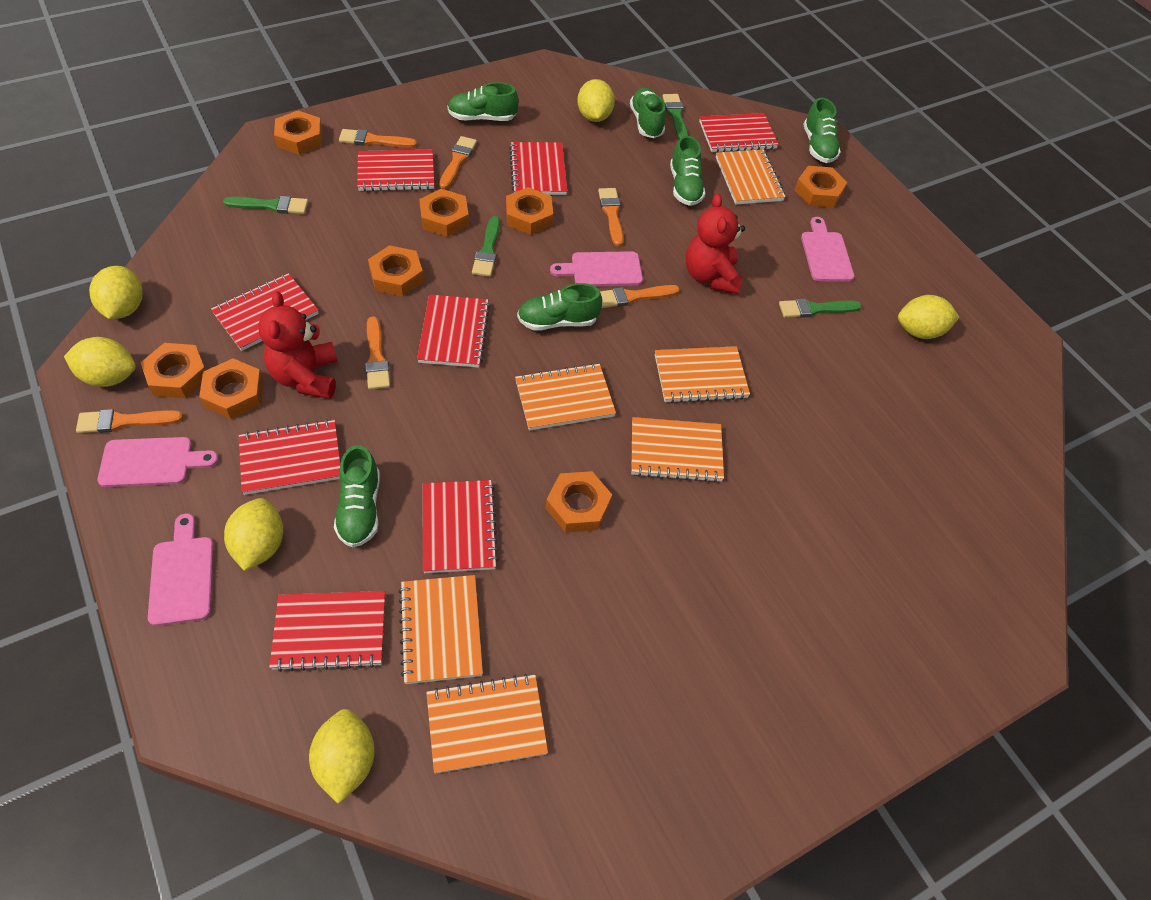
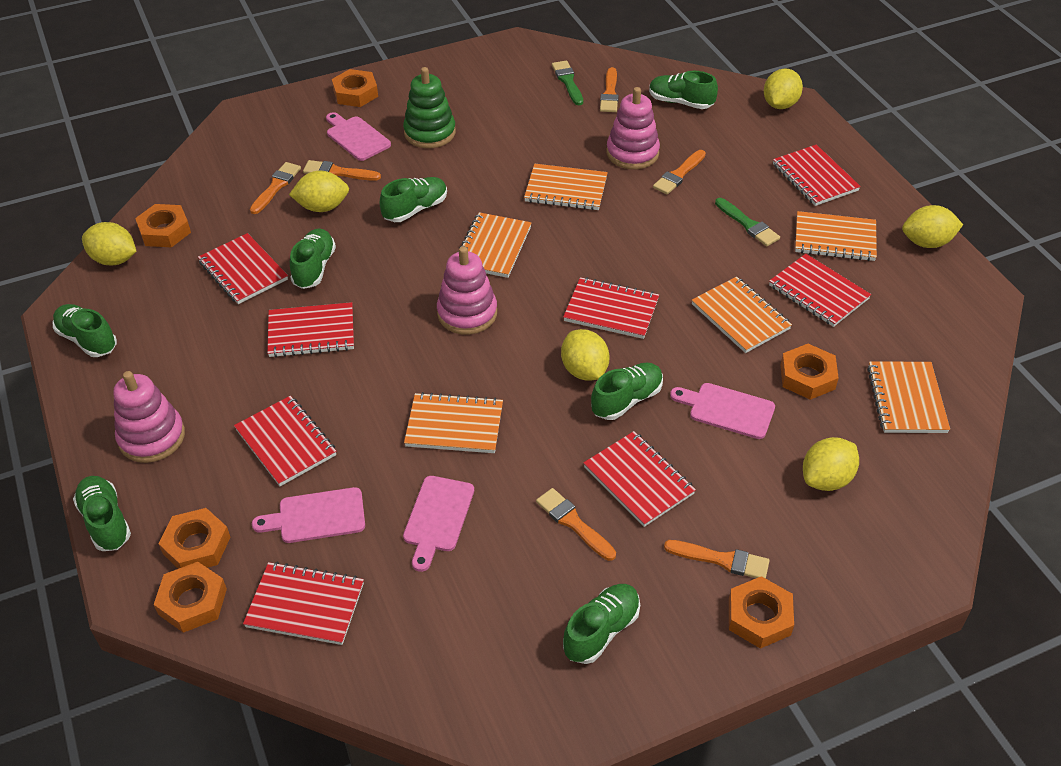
green brush: [223,196,308,214] [472,216,500,277] [662,94,688,139] [779,299,862,318] = 4 -> [552,61,583,105] [715,198,780,246] = 2
green shoe: [334,445,380,548] [447,82,519,121] [517,283,602,331] [630,88,666,138] [670,136,706,206] [803,98,841,163] = 6 -> [53,304,117,357] [73,476,131,551] [290,229,336,289] [380,177,447,222] [563,584,640,664] [591,362,663,420] [649,71,718,109] = 7
green stacking toy: none = 0 -> [403,67,456,148] = 1
orange nut: [140,343,206,398] [199,358,264,419] [274,111,322,155] [368,245,424,296] [419,189,469,237] [506,187,553,235] [546,471,612,533] [794,166,847,208] = 8 -> [135,204,191,247] [154,562,227,633] [158,508,230,569] [332,69,378,107] [729,576,794,649] [781,344,839,400] = 6
pink stacking toy: none = 0 -> [113,371,185,463] [437,246,497,335] [607,87,660,169] = 3
red teddy bear: [258,291,337,399] [686,194,745,294] = 2 -> none = 0

